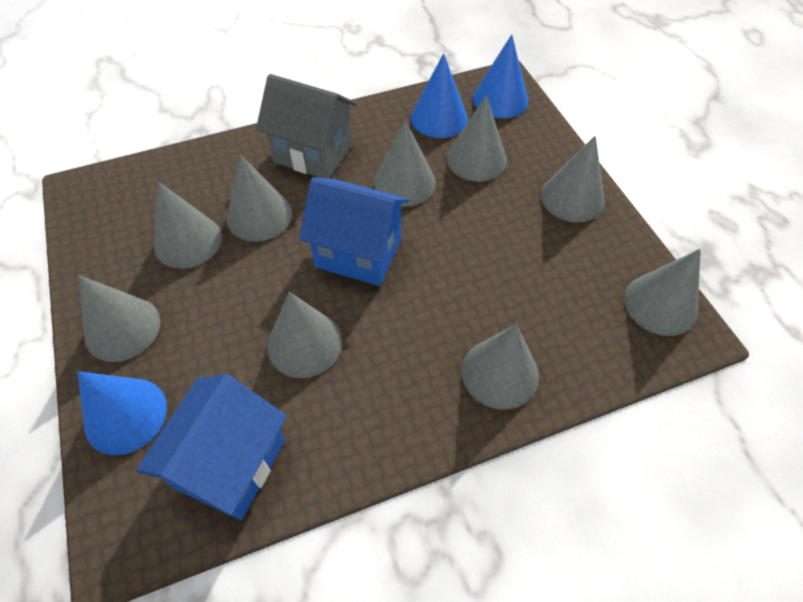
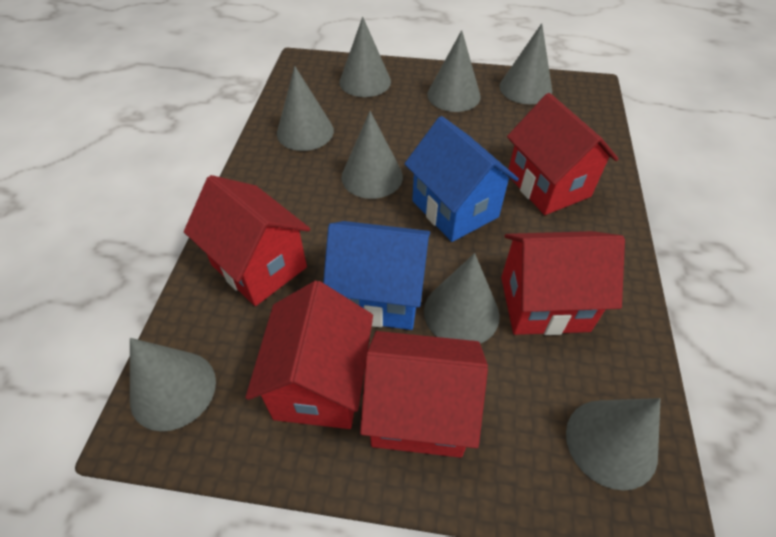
blue cone: [78,371,167,455] [411,53,468,138] [473,34,528,118] = 3 -> none = 0
grey cone: [79,275,161,362] [154,181,222,269] [227,154,292,242] [267,292,342,378] [374,120,436,207] [447,96,507,182] [462,324,539,410] [541,135,605,222] [624,249,701,336] = 9 -> [130,338,216,431] [277,66,334,151] [340,17,391,97] [341,111,403,199] [424,253,500,344] [428,30,481,112] [499,23,552,104] [566,398,660,491] = 8
grey house: [256,74,357,178] = 1 -> none = 0
red house: none = 0 -> [184,175,310,306] [246,281,373,429] [360,331,488,458] [501,231,625,335] [507,93,618,215] = 5

